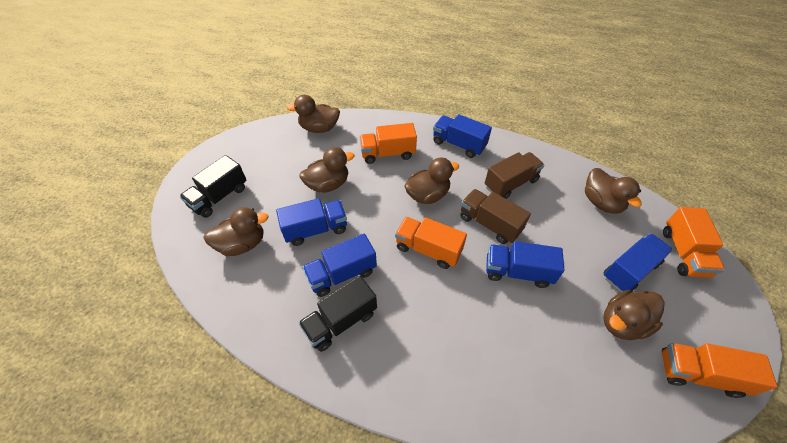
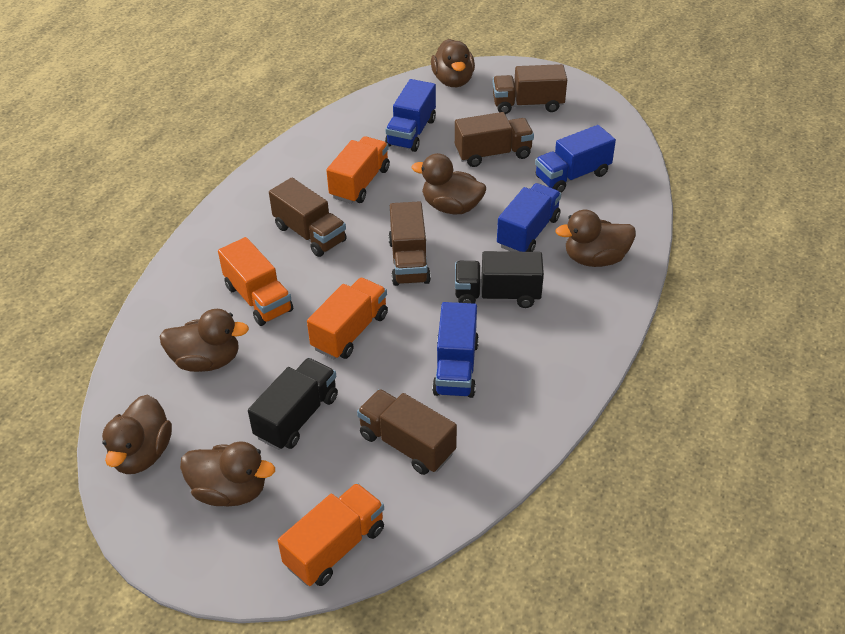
blue truck: [276,198,347,246] [302,234,377,297] [433,114,492,158] [486,241,564,288] [604,233,673,293] = 5 -> [385,79,436,152] [432,302,479,398] [497,183,561,252] [535,125,616,193] = 4
brown truck: [460,189,531,244] [485,152,545,199] = 2 -> [269,178,347,257] [357,389,457,475] [388,201,431,286] [455,112,534,167] [493,64,567,114] = 5

